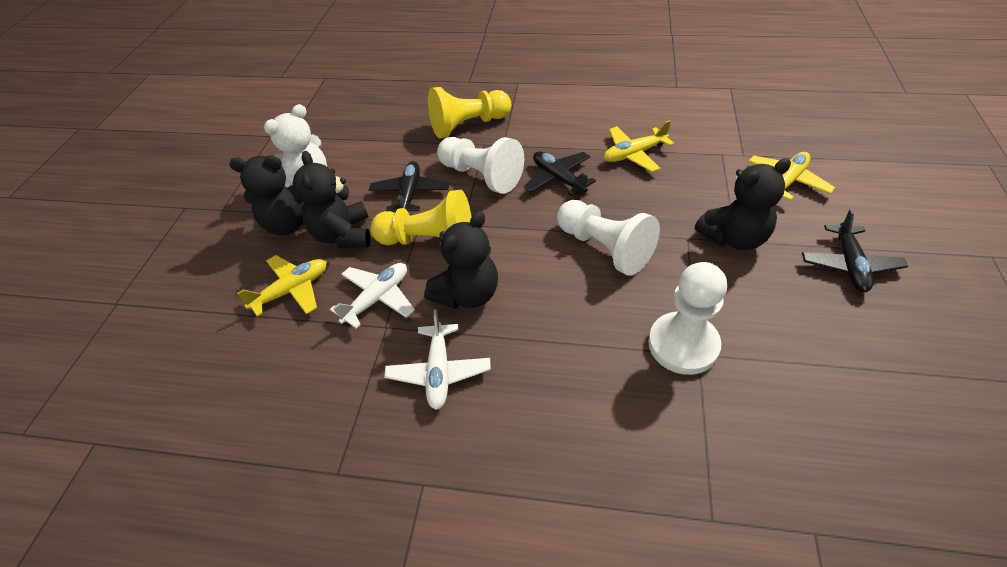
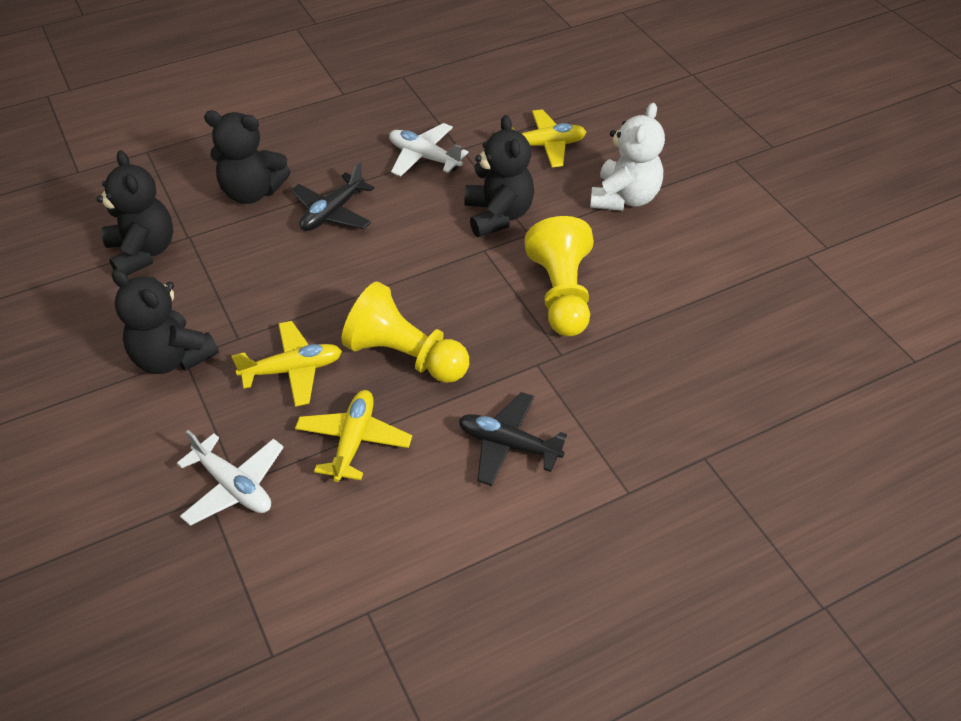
black plane: [369,161,449,211] [524,151,596,196] [802,209,908,292] = 3 -> [291,162,374,231] [459,392,567,486] = 2
white pawn: [437,137,524,194] [557,200,660,276] [648,262,727,375] = 3 -> none = 0

